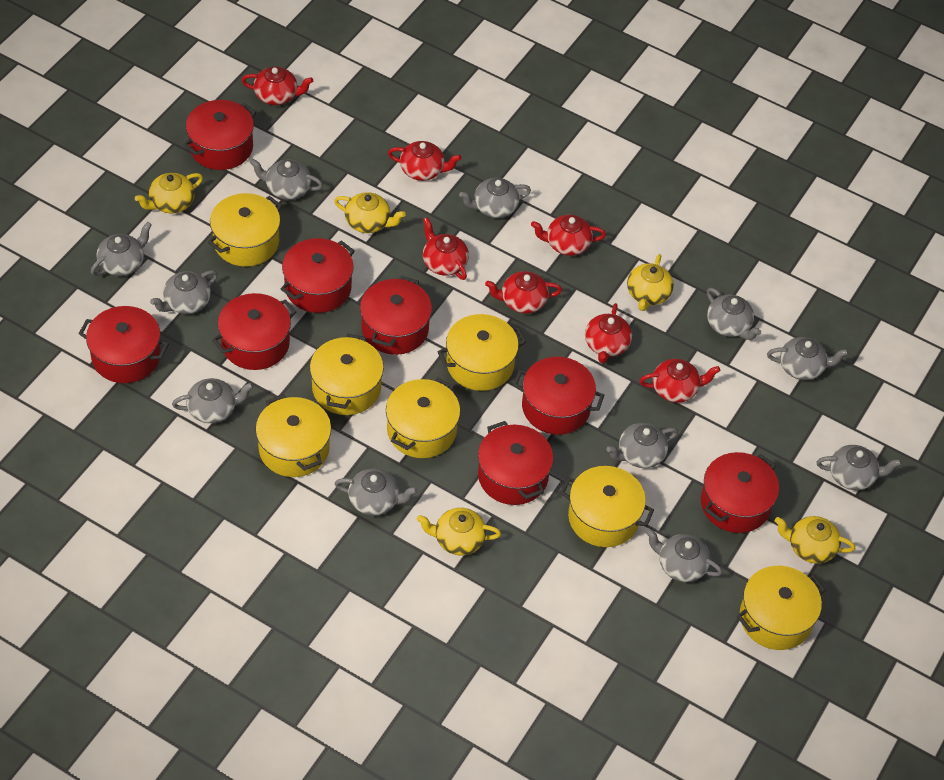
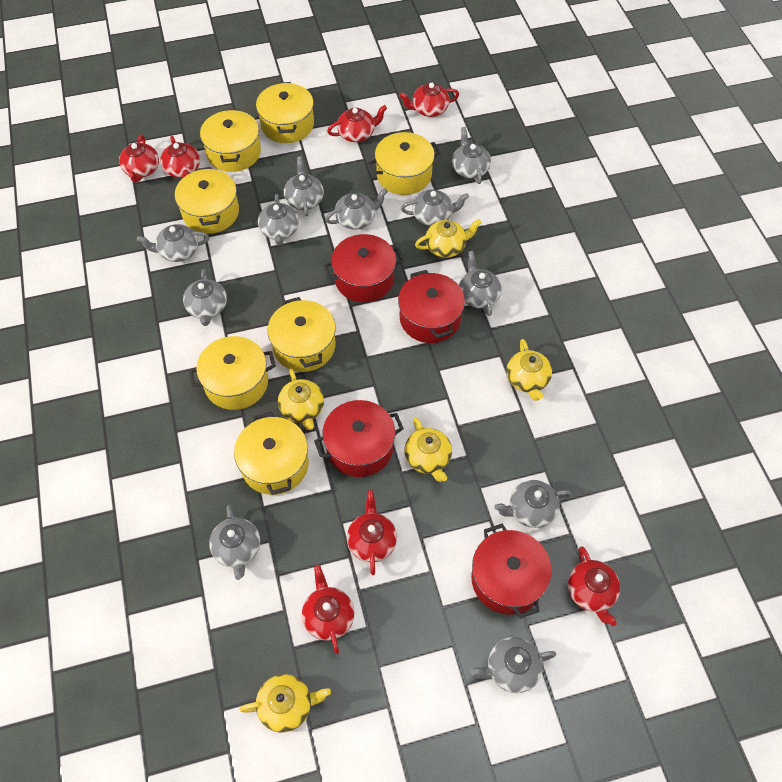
red pot: [78,306,169,383] [183,100,256,170] [212,293,296,370] [281,238,355,313] [360,276,432,355] [478,421,553,505] [513,357,604,435] [701,452,779,533] = 8 -> [314,400,404,477] [324,234,404,302] [398,270,465,343] [471,523,552,619] = 4

